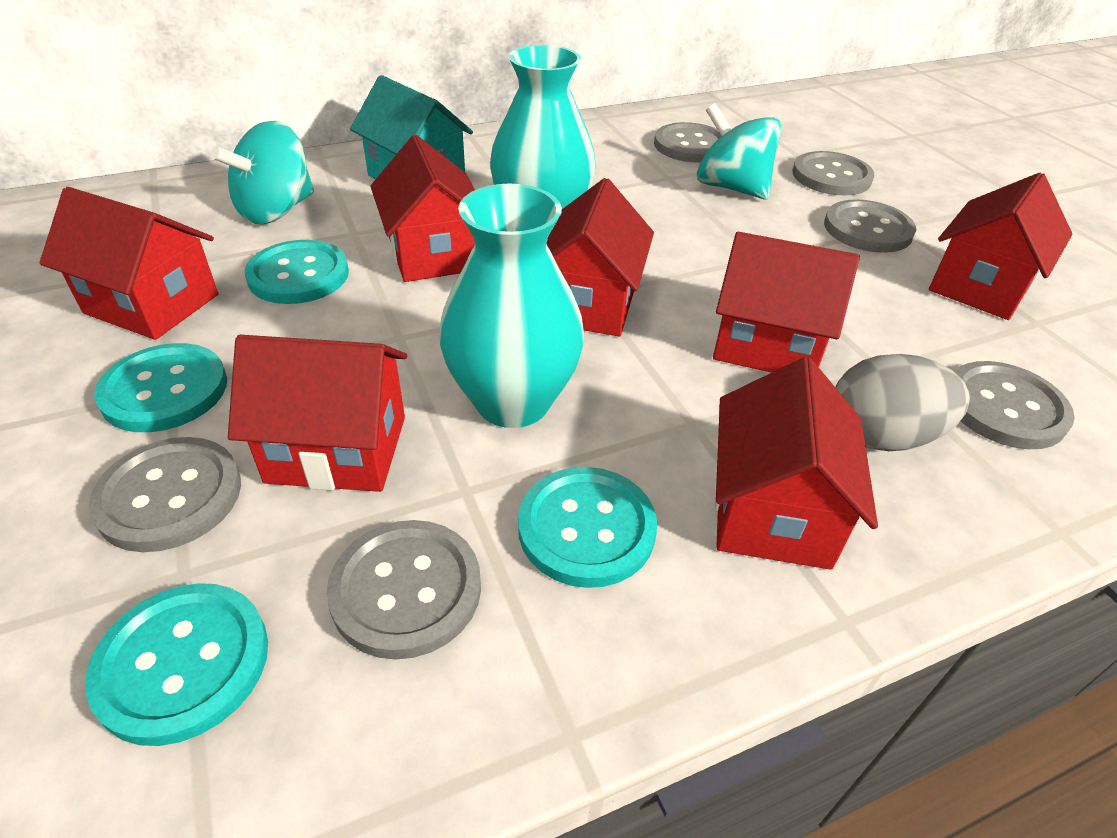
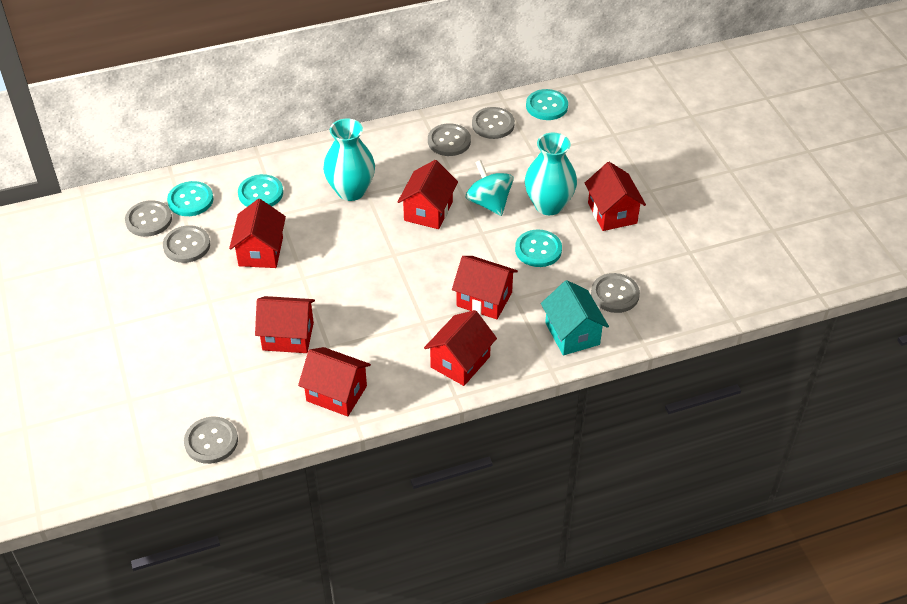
grey egg: [835,354,970,451] = 1 -> none = 0
turquoise spinning top: [211,121,314,224] [697,103,782,199] = 2 -> [466,160,514,216] = 1

